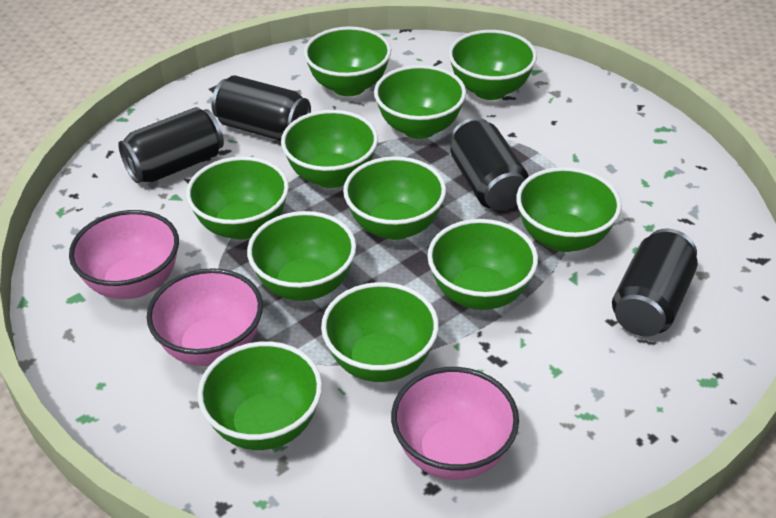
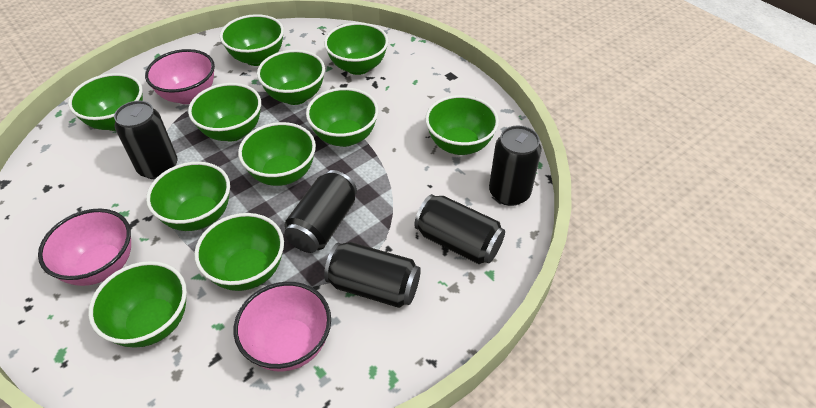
black can: [118,107,224,184] [212,75,311,141] [450,118,529,211] [612,228,698,336] = 4 -> [114,101,177,179] [285,170,357,253] [324,242,421,308] [414,194,505,264] [489,126,542,206] = 5

